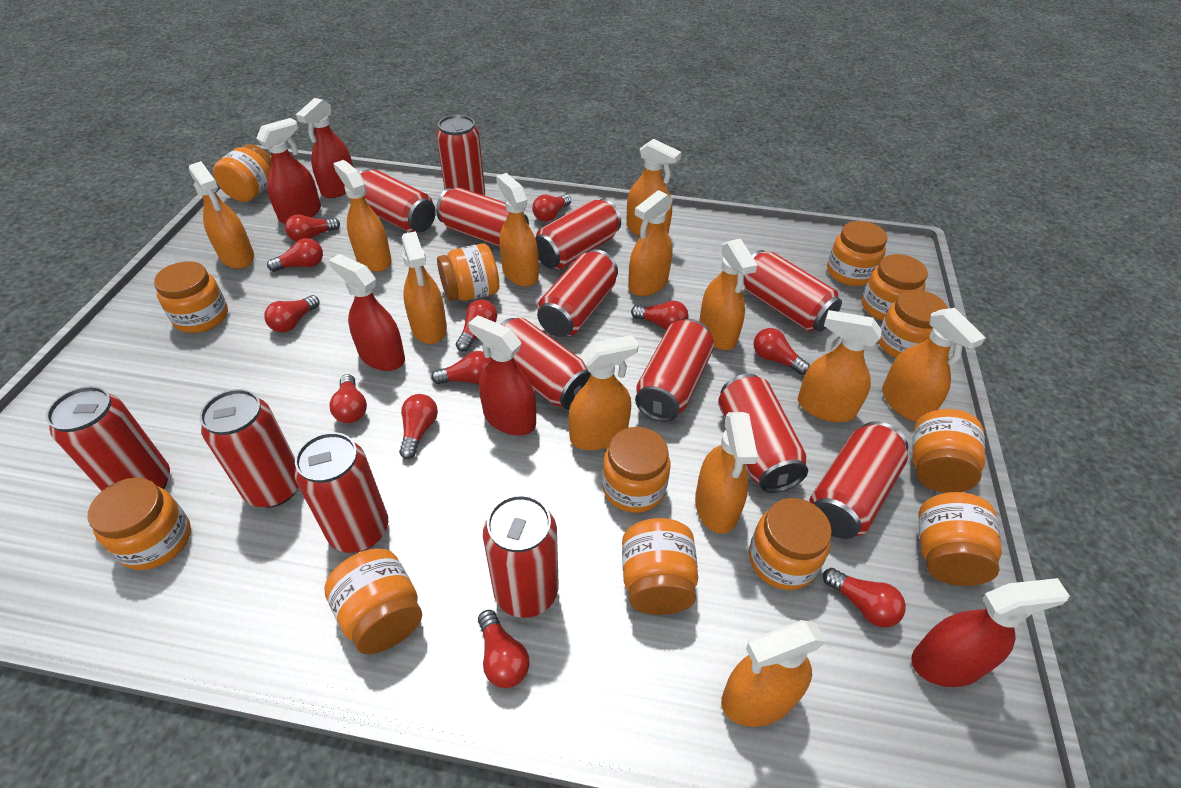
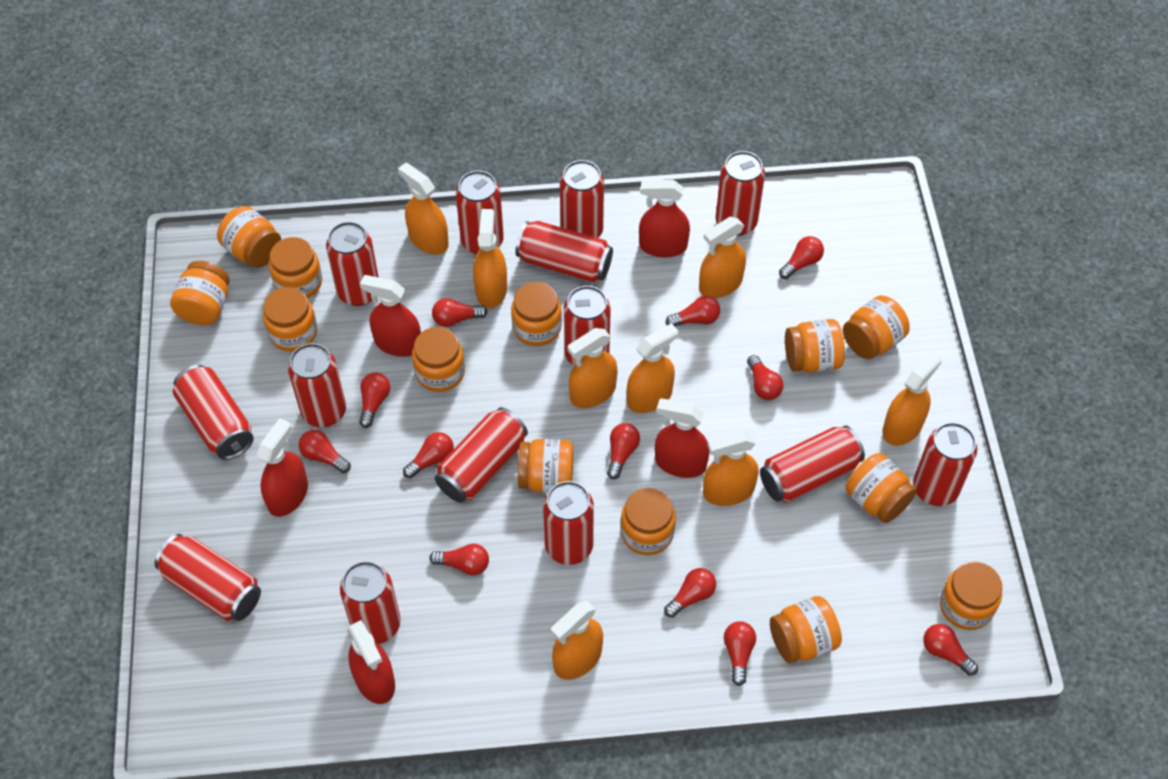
orange spray bottle: [189,161,254,269] [333,160,392,272] [402,231,447,344] [496,173,539,287] [568,335,639,450] [626,139,681,237] [628,190,673,296] [695,412,758,534] [699,239,758,350] [721,620,826,727] [798,310,882,422] [882,308,986,422] = 12 -> [398,163,449,254] [473,209,507,308] [551,601,603,680] [568,328,618,408] [627,323,679,413] [699,217,746,298] [703,431,759,506] [882,352,942,446] = 8

